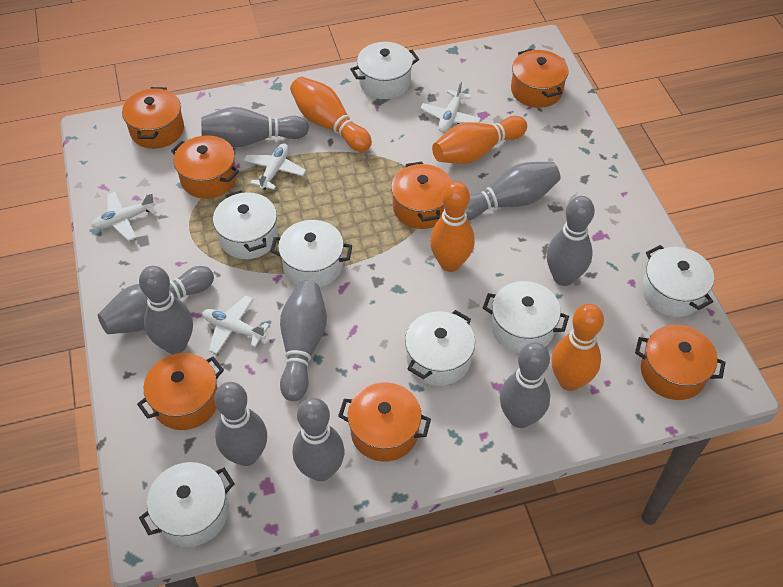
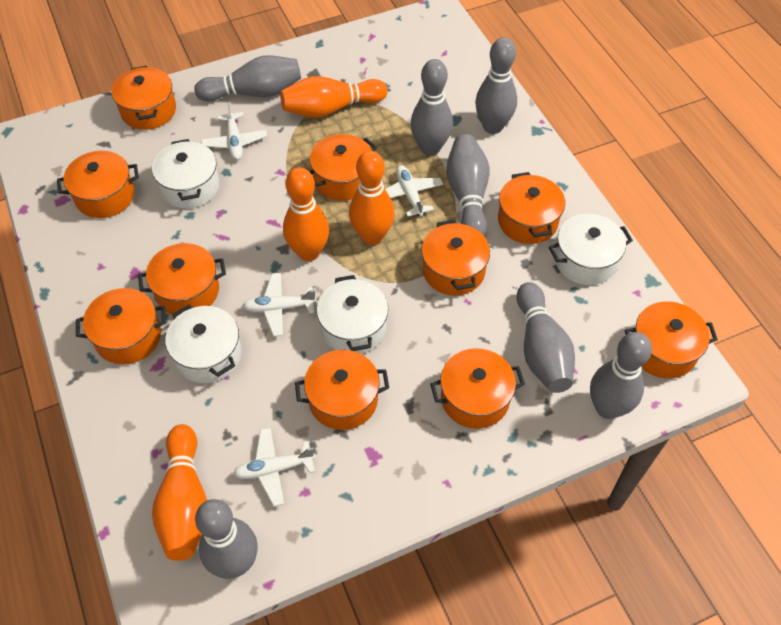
grey bowling pin: [98,266,214,334] [139,266,193,354] [201,107,309,147] [214,382,267,466] [280,281,327,401] [293,398,345,481] [466,162,561,220] [500,342,550,428] [547,196,595,286] = 9 -> [194,55,301,102] [195,499,258,579] [410,59,453,156] [446,134,489,236] [475,37,517,134] [516,282,575,393] [590,332,652,419] = 7
orange pot: [122,87,184,149] [137,353,224,430] [171,135,239,199] [338,382,431,462] [391,162,452,229] [511,49,569,108] [635,325,726,400] = 7 -> [57,151,139,218] [76,288,166,365] [112,66,176,130] [138,243,226,314] [295,350,389,430] [310,134,377,201] [421,220,490,296] [430,348,525,429] [498,172,565,244] [625,301,718,379] = 10
white pot: [139,462,235,547] [213,190,278,259] [270,220,352,287] [350,42,419,99] [405,310,475,386] [483,281,569,353] [642,245,714,317] = 7 -> [152,139,219,209] [165,305,242,383] [317,275,388,354] [549,214,633,285] = 4

